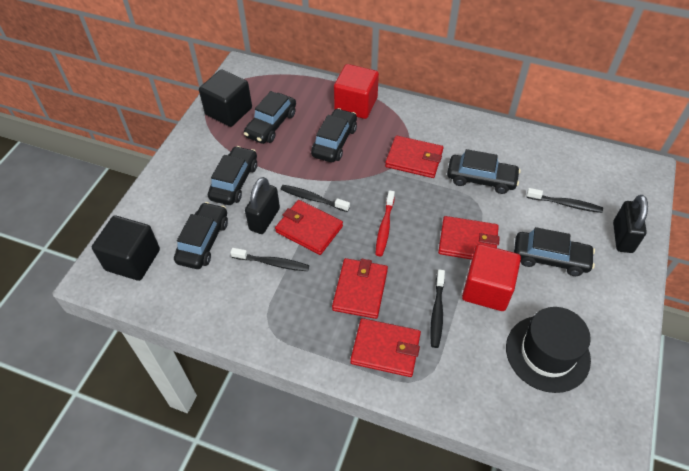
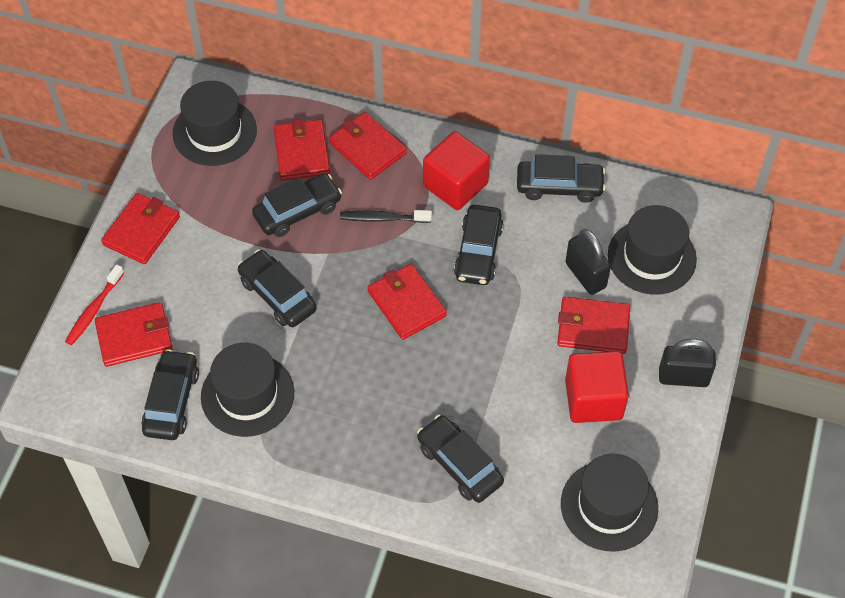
black cube: [92,216,160,281] [199,69,252,127] = 2 -> none = 0
black hat: [506,307,591,393] = 1 -> [172,81,257,166] [201,343,294,437] [561,454,658,552] [608,205,697,295] = 4
black toothbrush: [230,248,309,271] [280,185,350,212] [430,269,445,348] [526,188,603,213] = 4 -> [340,210,432,223] = 1
red wallet: [275,200,343,255] [332,258,388,319] [350,318,421,377] [385,135,443,178] [438,216,500,260] = 5 -> [95,302,173,367] [101,193,180,264] [273,119,330,180] [329,112,407,180] [368,264,447,340] [557,297,630,354] = 6

